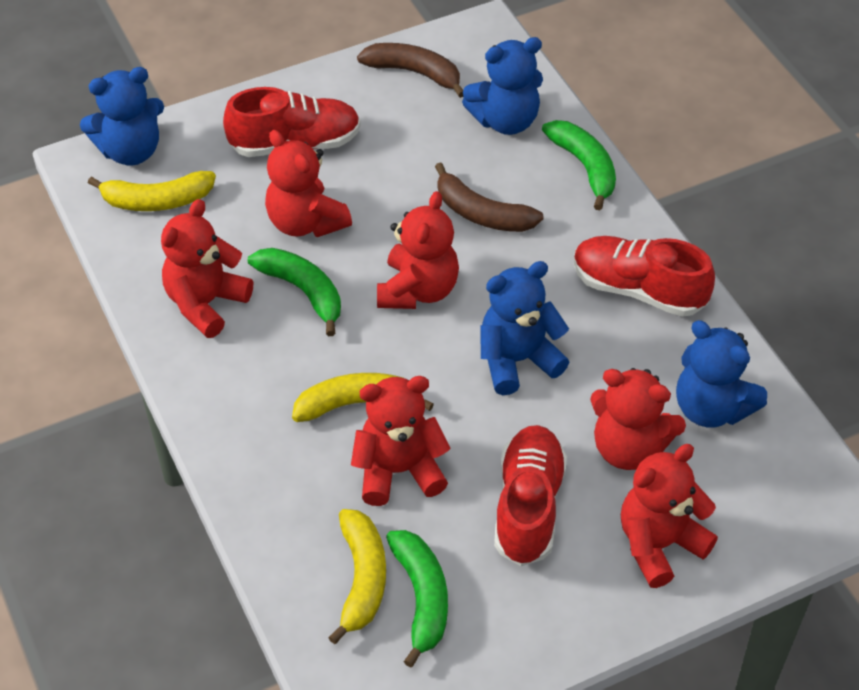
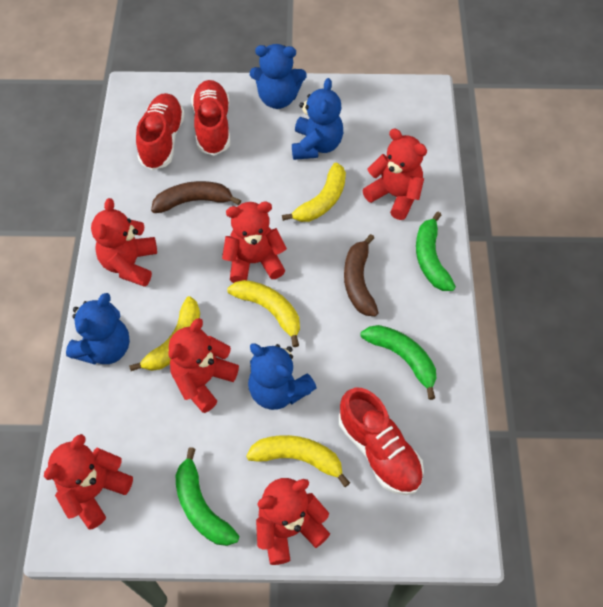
yellow banana: [88,171,216,211] [292,373,434,422] [328,509,386,644] = 3 -> [129,296,200,371] [227,280,300,347] [246,435,350,487] [282,162,346,222] = 4

